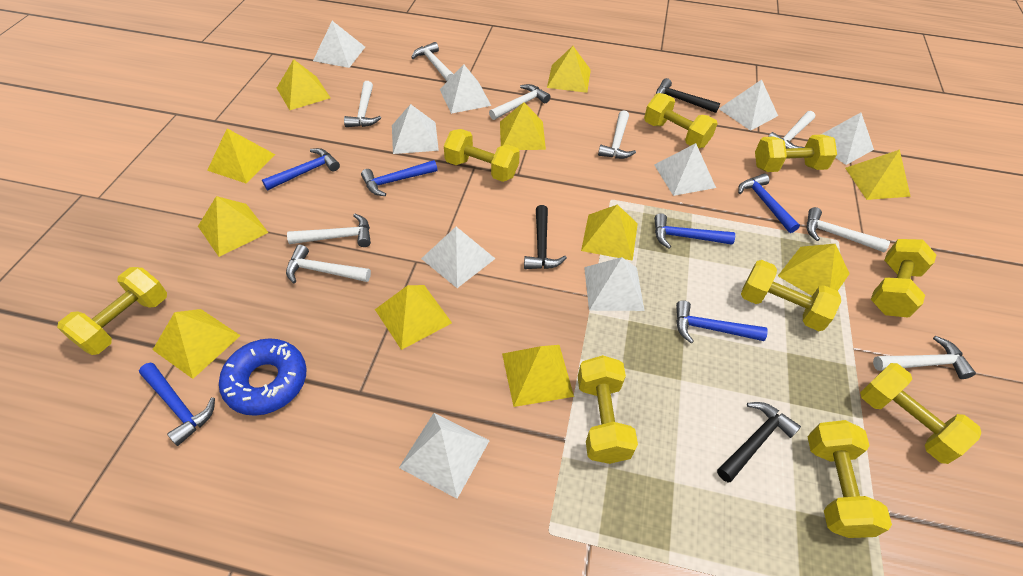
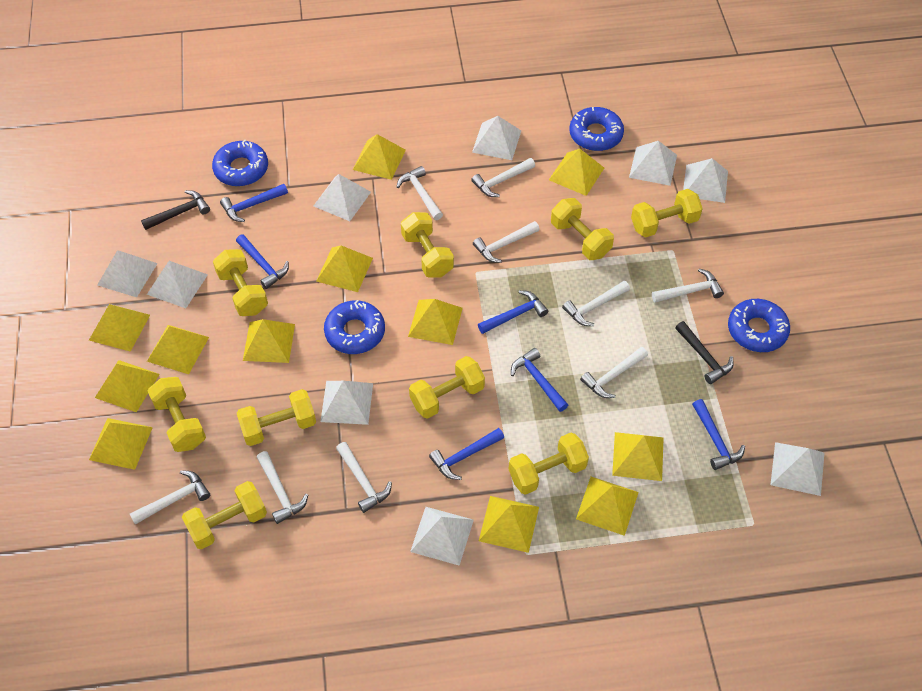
black hammer: [524,205,567,269] [656,78,720,113] [717,402,801,483] = 3 -> [141,190,210,230] [675,321,734,384] = 2
blue donut: [219,338,307,416] = 1 -> [212,140,268,186] [324,300,385,354] [569,107,624,151] [728,299,790,352] = 4
yellow pyramid: [153,309,241,379] [198,196,268,257] [207,129,275,184] [277,59,330,110] [375,285,452,350] [500,102,546,150] [502,345,574,407] [547,46,591,93] [581,204,638,261] [778,244,850,296] [845,149,911,200] = 11 -> [89,304,150,352] [89,418,153,470] [95,360,159,412] [147,325,209,374] [243,319,295,363] [316,246,373,292] [353,134,406,180] [408,299,463,345] [479,496,539,553] [549,149,604,196] [576,477,639,536] [612,432,664,481] = 12

